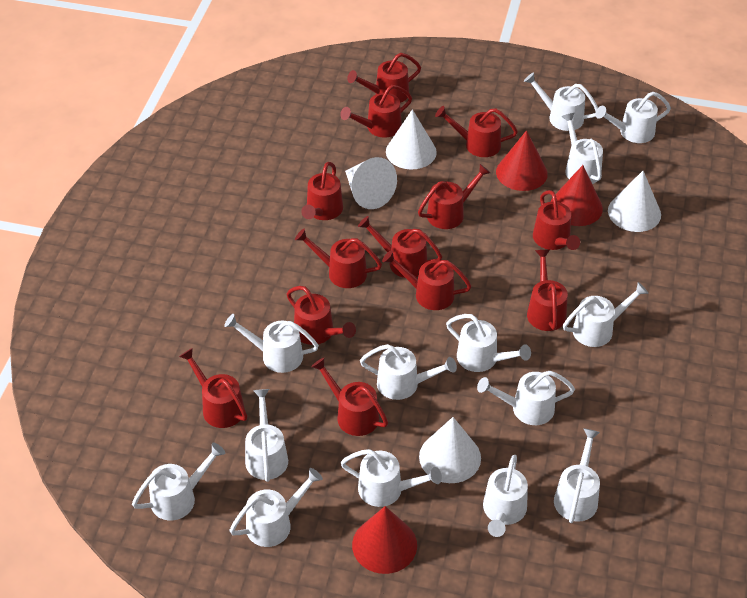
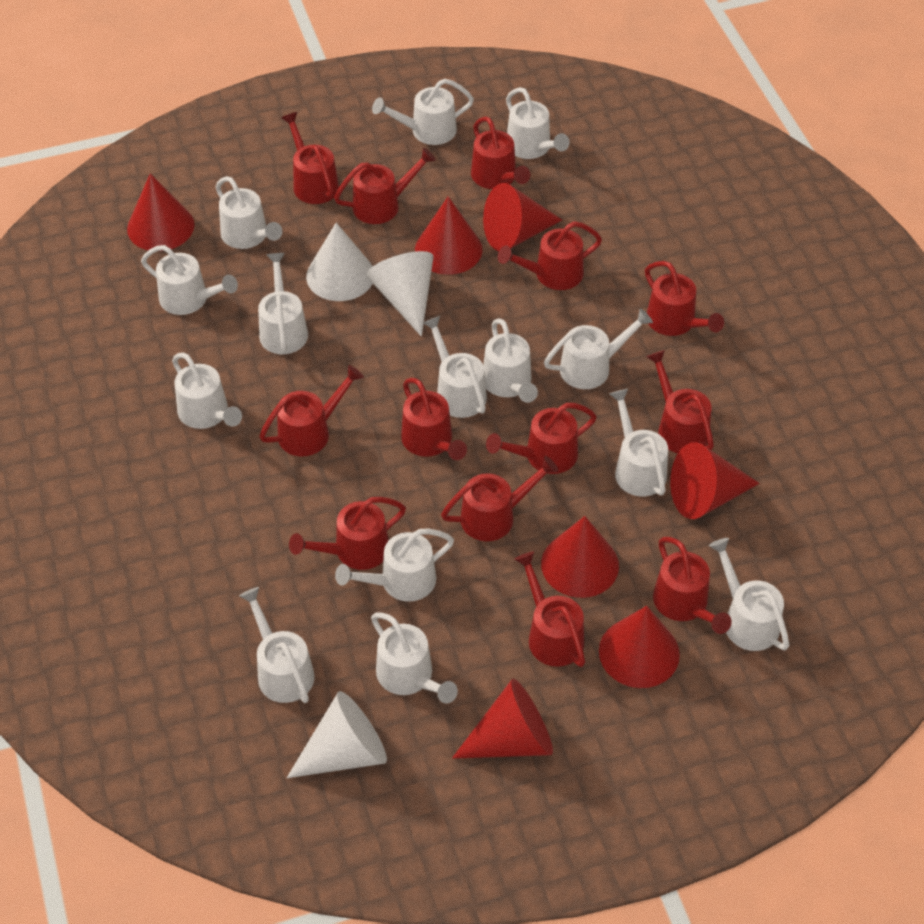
red cone: [352,506,417,574] [496,130,548,191] [551,165,603,226] = 3 -> [127,173,194,251] [415,196,482,275] [452,679,553,759] [483,183,562,252] [541,516,619,598] [599,606,680,688] [670,442,760,519] = 7
white cone: [345,157,397,209] [386,109,437,170] [419,417,481,483] [608,171,661,232] = 4 -> [287,691,387,778] [306,223,373,301] [366,251,434,337] = 3

